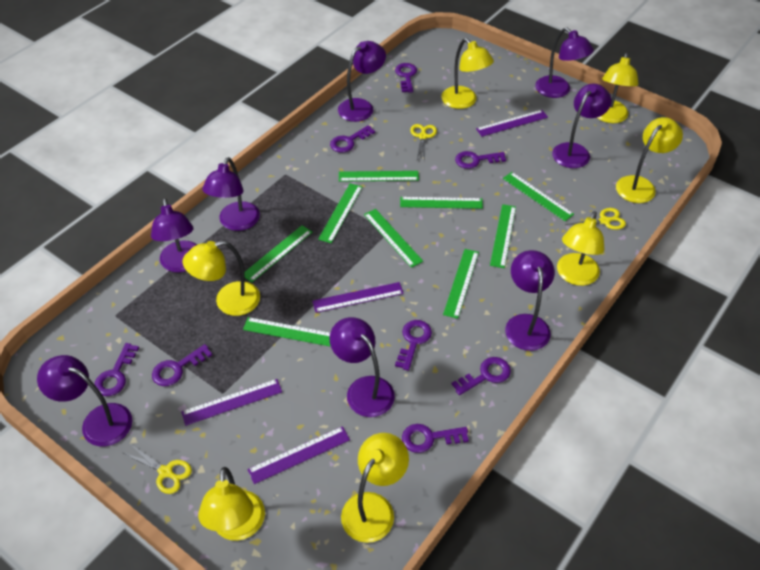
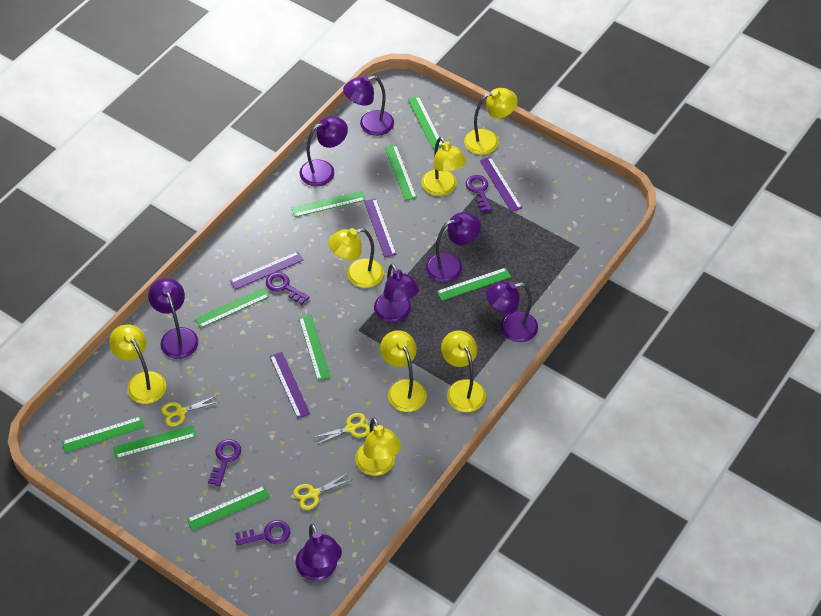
purple key: [95,343,139,396] [152,344,212,386] [330,125,375,153] [395,63,417,93] [395,320,432,371] [402,424,469,453] [452,357,511,395] [455,151,506,169] = 8 -> [208,439,241,487] [235,520,290,546] [266,272,310,305] [466,175,492,212] = 4
purple lamp: [37,355,132,446] [151,198,197,273] [202,157,260,231] [329,317,395,417] [338,41,386,122] [505,250,555,351] [535,28,594,98] [552,84,611,168] = 8 -> [148,278,199,359] [296,524,342,581] [299,116,348,186] [343,76,394,136] [374,264,419,323] [426,212,481,282] [486,281,538,342] = 7

